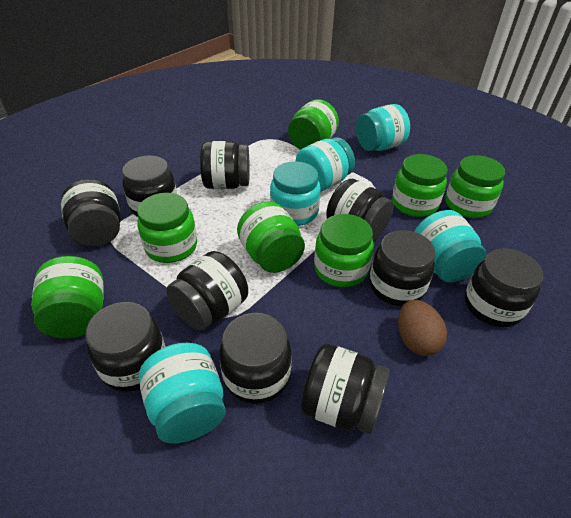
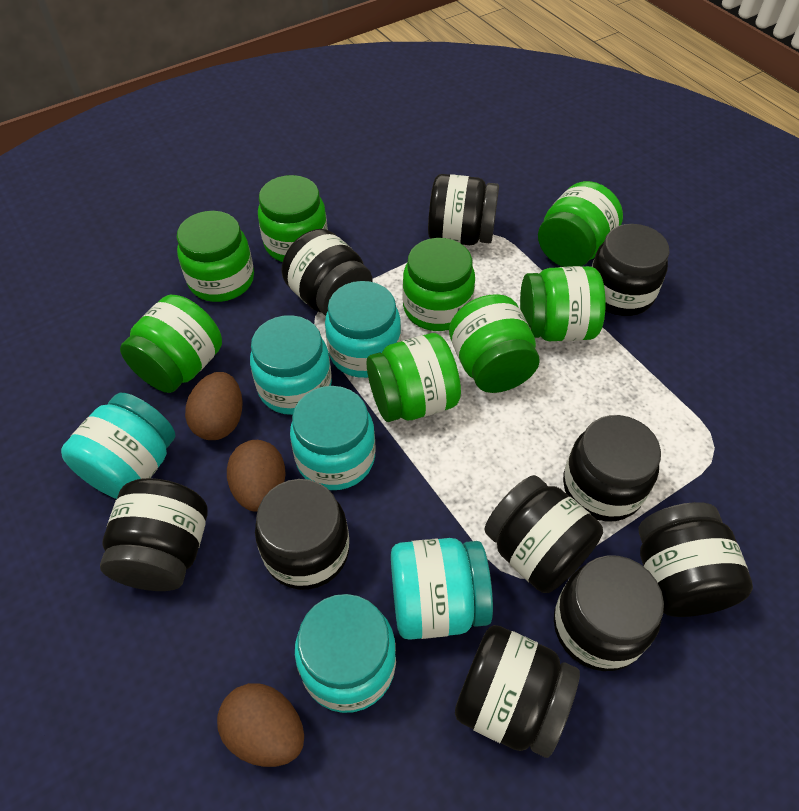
brown egg: [398,300,447,356] = 1 -> [185,372,243,440] [217,683,304,767] [227,440,286,512] = 3
green jar: [31,256,103,339] [137,193,197,263] [237,201,305,273] [288,99,339,150] [314,214,374,287] [392,154,448,217] [445,155,505,218] = 7 -> [120,295,222,393] [176,211,254,302] [258,175,328,262] [366,333,461,422] [403,238,475,331] [449,294,540,393] [520,266,606,341] [538,181,623,267] = 8
turquoise jar: [139,343,226,444] [270,161,321,226] [296,137,355,192] [356,104,410,151] [415,210,487,283] = 5 -> [61,393,175,499] [250,315,332,415] [290,386,375,490] [295,594,396,713] [325,281,401,378] [391,538,493,640] = 6

